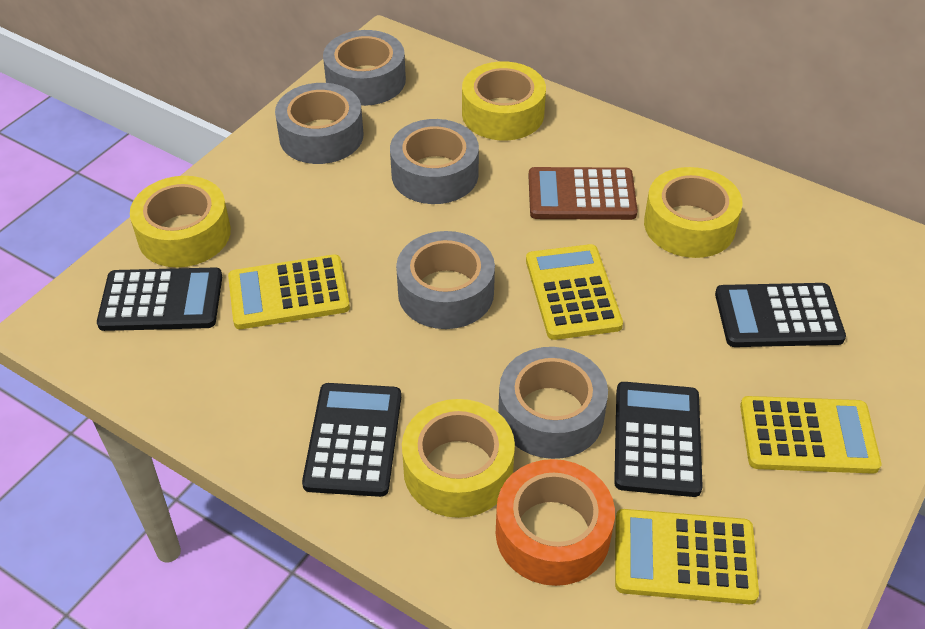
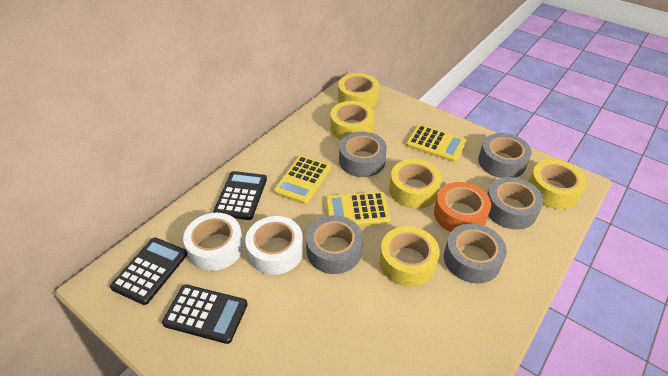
black calculator: [97,267,222,331] [302,383,401,497] [614,382,703,497] [715,283,846,347] = 4 -> [110,238,188,305] [162,284,248,344] [213,171,267,220] = 3
brown calculator: [528,167,638,220] = 1 -> none = 0
white tape: none = 0 -> [183,213,244,271] [245,216,304,275] = 2
yellow calculator: [228,255,350,329] [526,244,623,340] [615,509,759,604] [740,396,881,474] = 4 -> [274,155,331,204] [326,192,391,226] [406,125,467,162] = 3
yellow tape: [130,176,231,267] [402,399,515,518] [462,61,546,140] [644,167,743,258] = 4 -> [331,101,375,140] [338,73,379,108] [380,226,440,287] [389,159,442,209] [528,159,586,209] = 5

